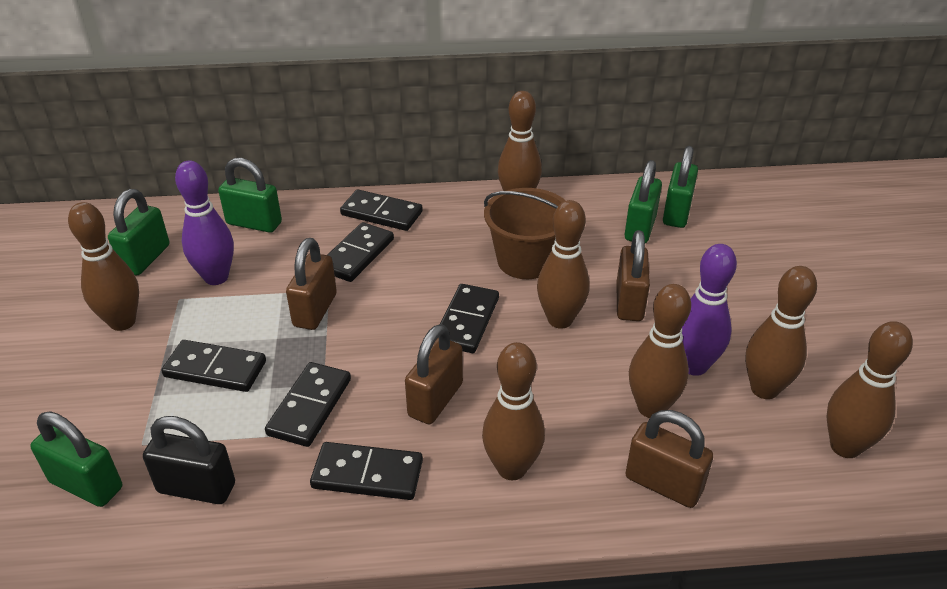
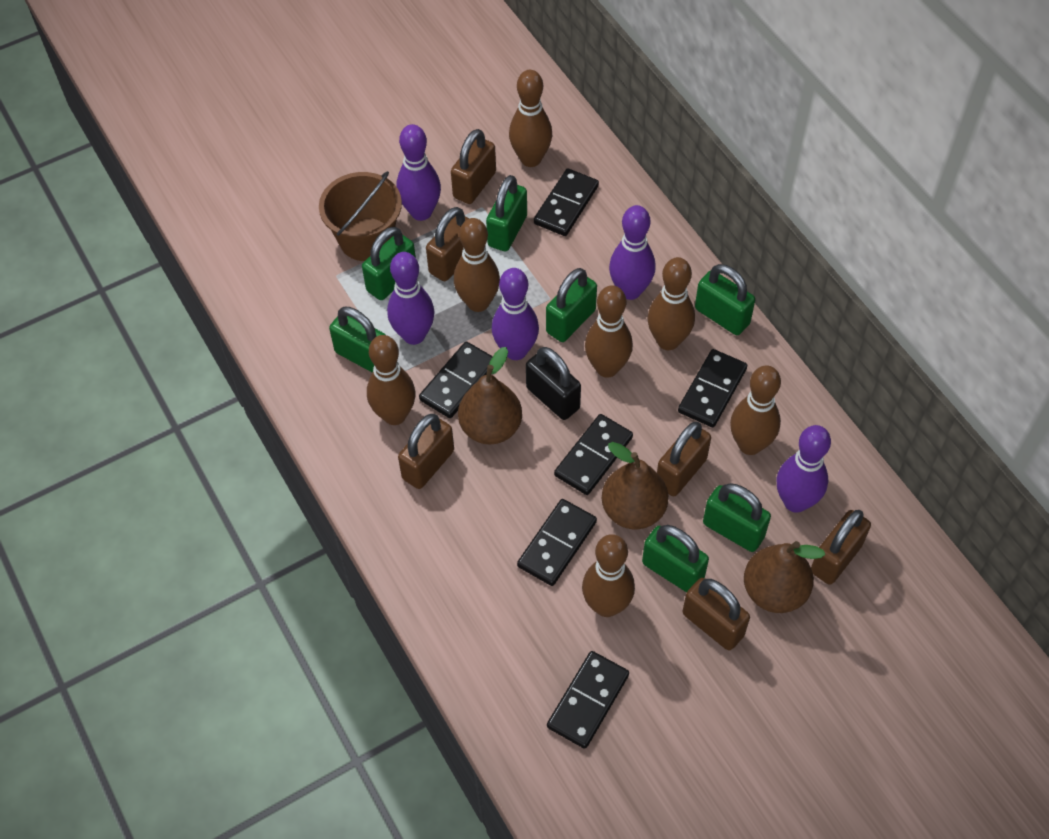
brown padlock: [286,238,337,330] [405,324,463,424] [616,230,650,321] [625,410,713,508] = 4 -> [398,414,454,489] [426,207,469,281] [451,129,496,204] [657,422,711,496] [683,578,750,650] [811,510,871,585] = 6
brown pear: none = 0 -> [458,347,522,444] [602,442,668,529] [744,541,825,613] = 3
green padlock: [30,411,122,507] [108,189,170,275] [218,158,282,233] [624,160,662,243] [663,146,698,228] = 5 -> [329,307,386,372] [362,227,416,300] [486,175,527,251] [546,268,597,342] [642,525,709,593] [695,264,755,335] [703,483,771,552] = 7
purple bowling pin: [175,161,234,285] [682,244,737,376] = 2 -> [387,252,435,345] [396,124,441,221] [492,268,539,360] [609,205,656,300] [777,425,831,513] = 5

